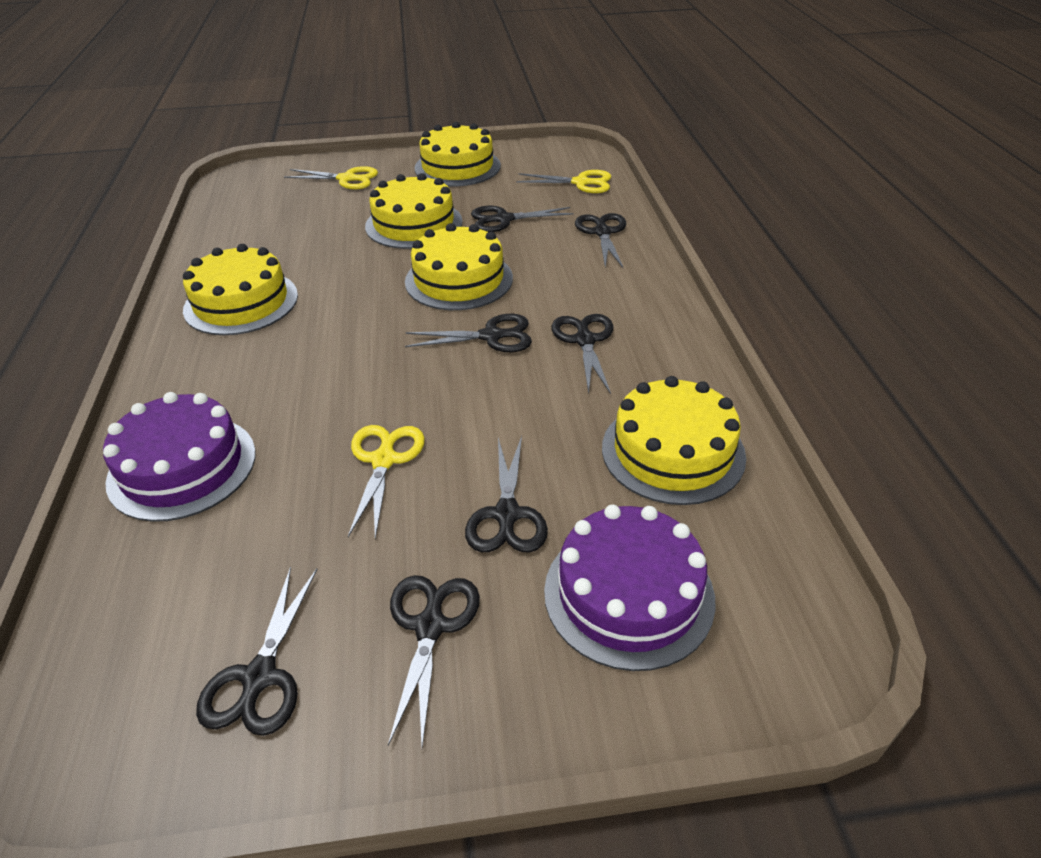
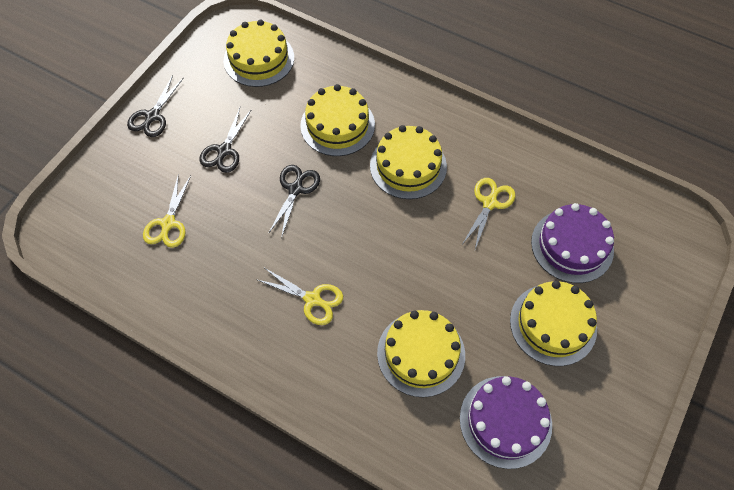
black scissors: [196,566,317,736] [388,575,480,747] [405,314,532,352] [465,436,548,552] [471,206,574,232] [551,314,613,394] [575,213,626,268] = 7 -> [127,75,183,137] [199,108,252,173] [268,165,320,238] = 3

